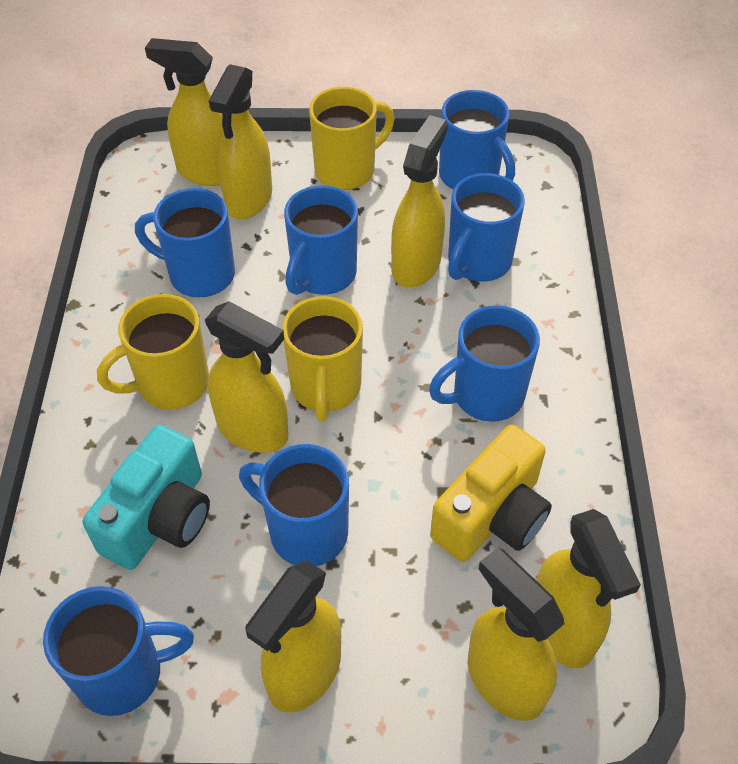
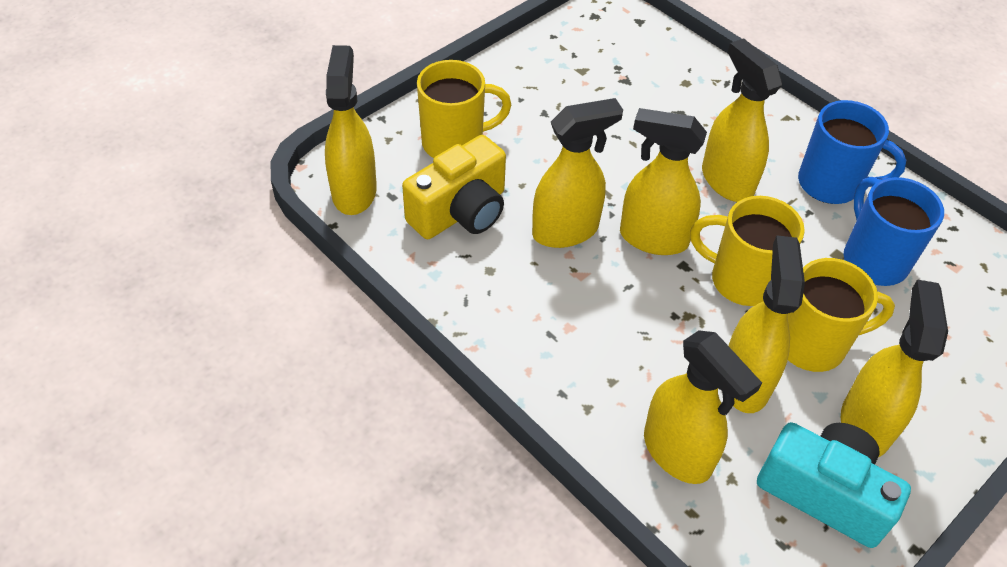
blue mug: [43,586,194,716] [135,188,235,298] [239,444,349,566] [284,185,358,295] [429,305,540,422] [439,90,515,189] [448,173,525,282] = 7 -> [798,100,906,204] [844,177,944,286] = 2

